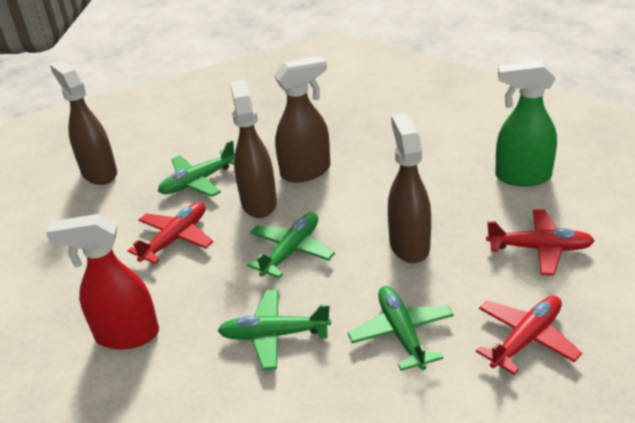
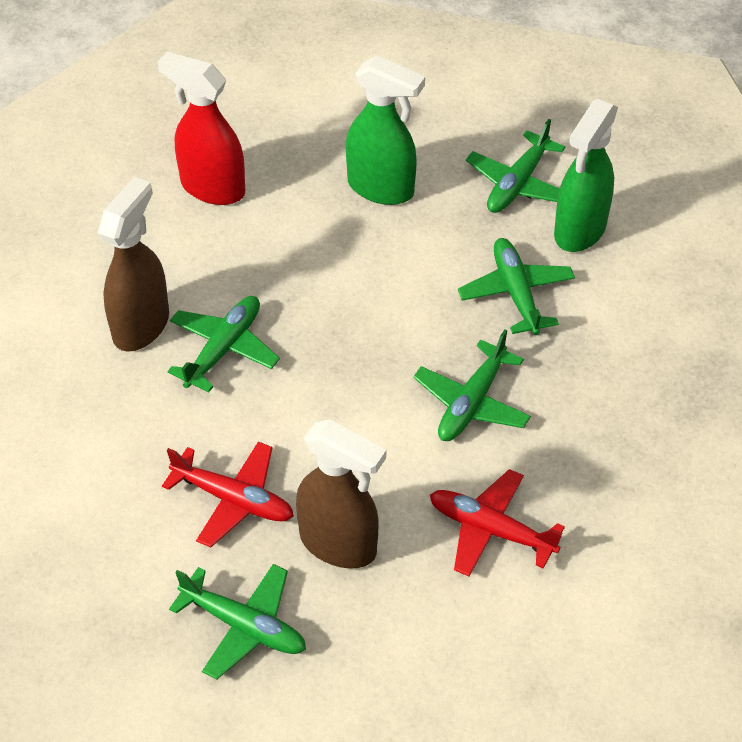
brown spray bottle: [50,60,117,185] [230,80,277,218] [274,56,330,182] [388,113,431,263] = 4 -> [98,177,169,351] [296,420,386,569] = 2
green plane: [158,140,235,197] [217,289,331,370] [247,212,335,278] [348,286,454,371] = 4 -> [168,296,280,392] [169,564,306,680] [413,329,531,441] [458,238,575,335] [466,119,565,213] = 5
green spray bottle: [495,60,557,186] = 1 -> [346,56,425,205] [554,99,618,252] = 2
red plane: [128,202,213,264] [476,296,582,375] [486,209,595,275] = 3 -> [162,442,294,547] [430,469,565,576] = 2

